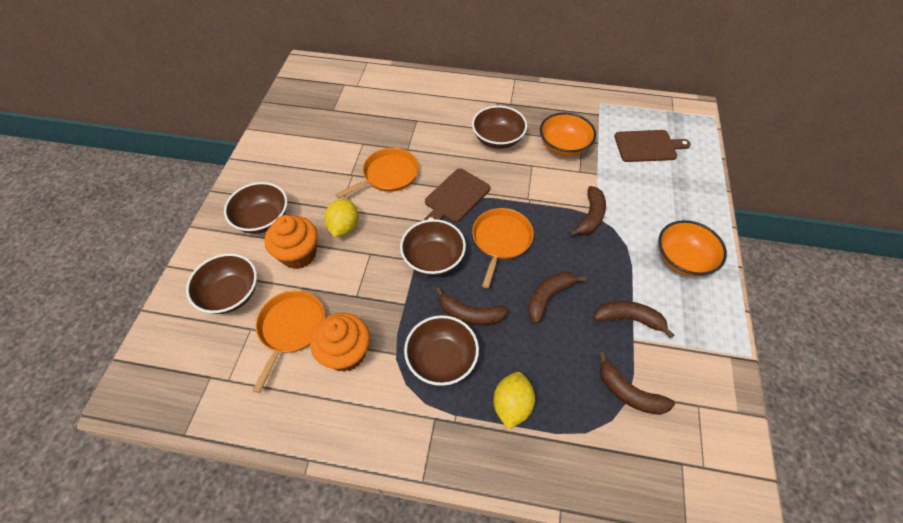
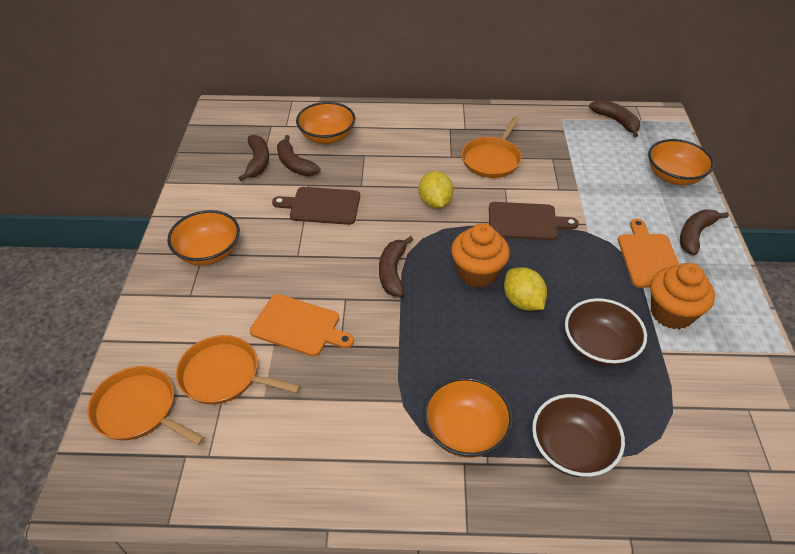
brown bowl: [186,253,257,314] [224,182,288,234] [400,219,466,276] [404,315,479,386] [472,106,527,149] = 5 -> [532,394,625,477] [565,298,647,366] = 2
orange bowl: [540,112,596,156] [658,220,727,277] = 2 -> [167,210,240,266] [296,102,355,144] [423,377,513,458] [648,139,714,185] = 4
orange cutting board: none = 0 -> [250,294,354,356] [618,219,679,288] = 2

